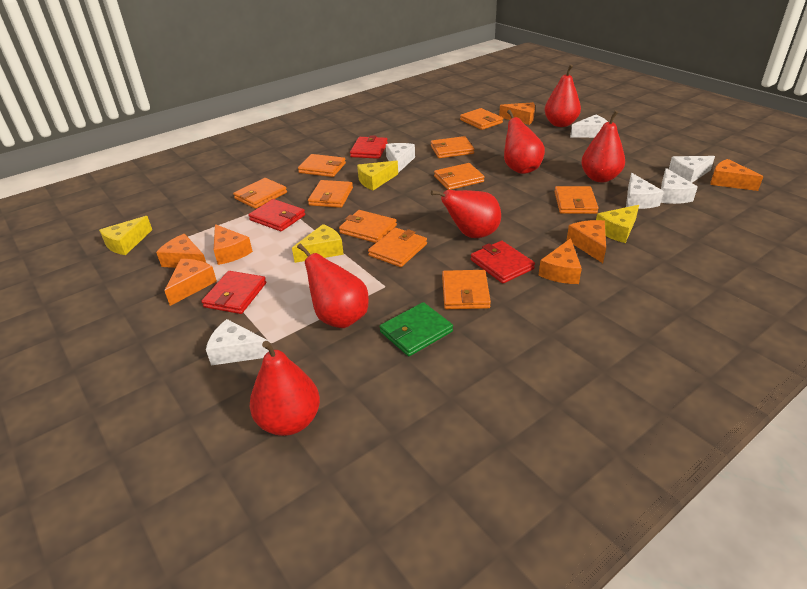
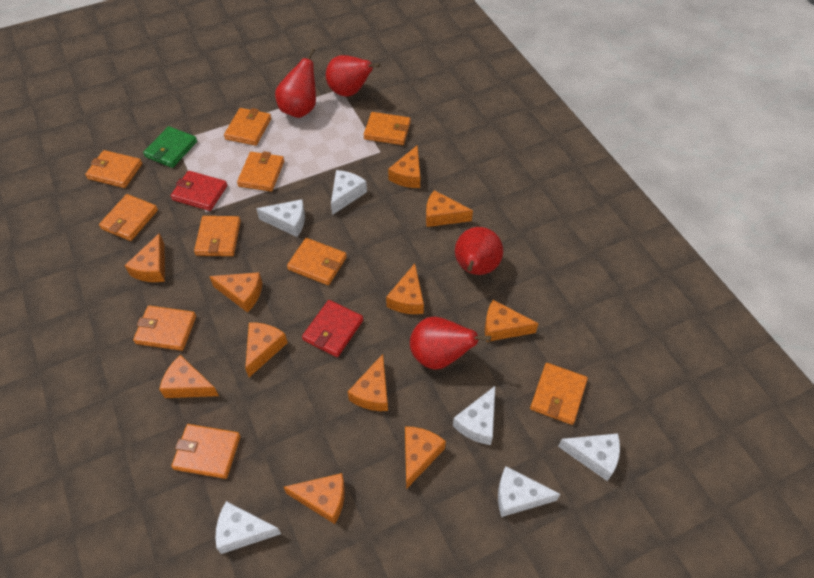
orange cheese: [156,234,206,268] [164,259,217,306] [214,224,253,265] [499,102,535,125] [538,238,582,284] [567,220,606,263] [710,159,764,191] = 7 -> [124,233,165,282] [159,355,219,398] [209,272,262,313] [245,322,288,377] [284,473,345,524] [348,354,388,411] [386,264,424,314] [388,145,420,188] [405,426,446,489] [426,190,473,227] [485,300,539,342] = 11
red pear: [249,341,320,436] [297,243,369,328] [431,190,501,238] [504,110,545,174] [544,64,581,127] [581,111,625,182] = 6 -> [275,48,316,118] [326,55,380,97] [410,317,491,370] [455,227,503,275] = 4
red wallet: [201,271,266,314] [248,199,305,231] [350,135,388,159] [471,241,535,283] = 4 -> [170,171,227,211] [302,300,363,357] = 2
yellow cheese: [99,216,152,255] [292,224,344,263] [357,161,398,190] [596,205,639,243] = 4 -> none = 0

